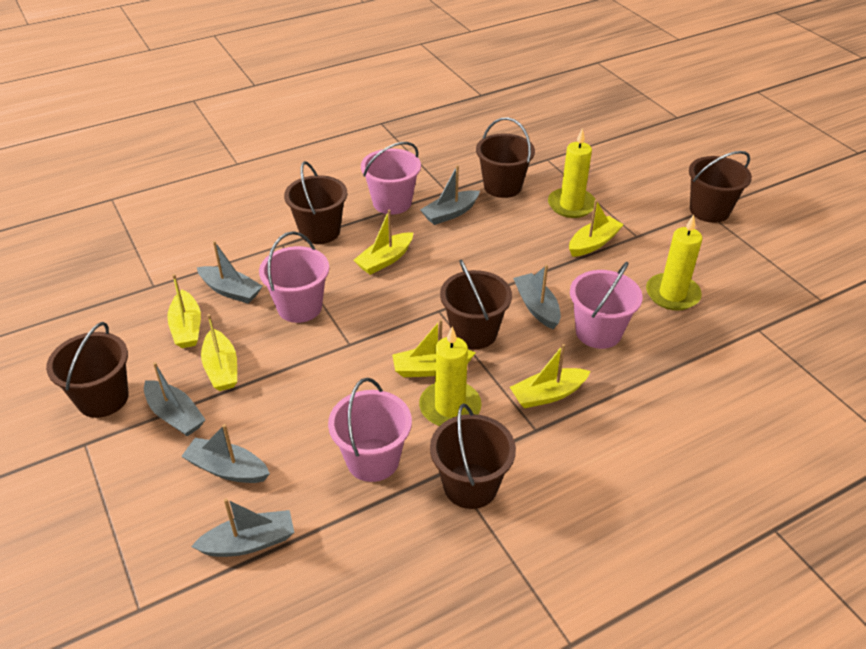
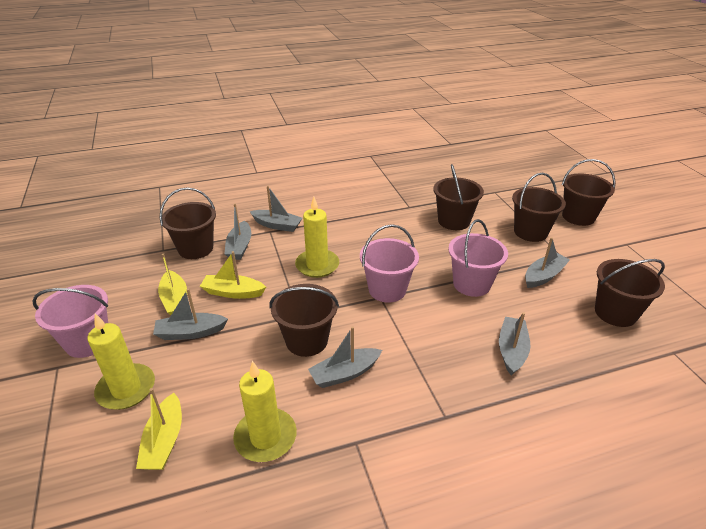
pink bucket: [259,231,329,323] [328,378,412,482] [361,142,421,215] [570,262,643,349] = 4 -> [33,285,108,358] [360,224,419,303] [448,219,508,297] = 3
yellow boat: [167,274,201,348] [201,314,237,391] [353,210,413,275] [392,319,475,377] [510,344,591,408] [569,200,624,257] = 6 -> [136,388,182,470] [158,253,187,315] [200,251,266,299] = 3

